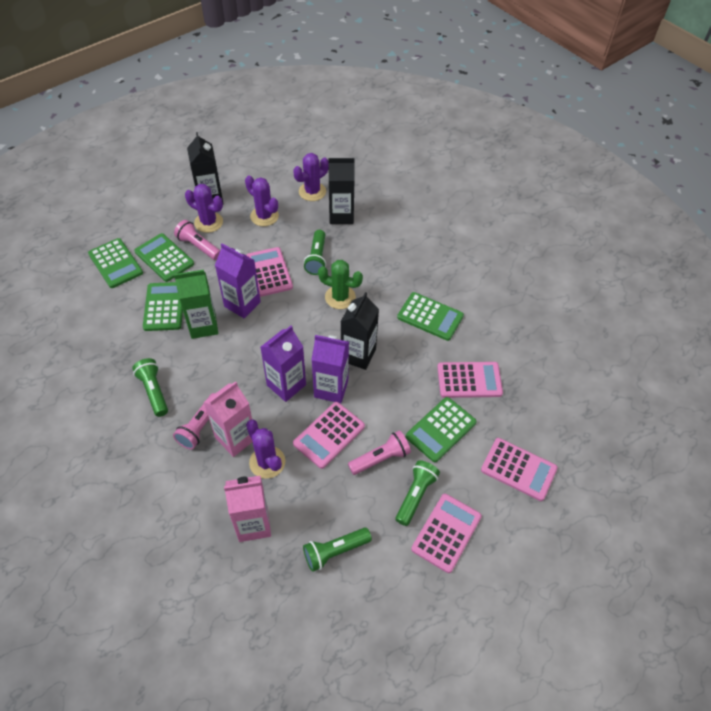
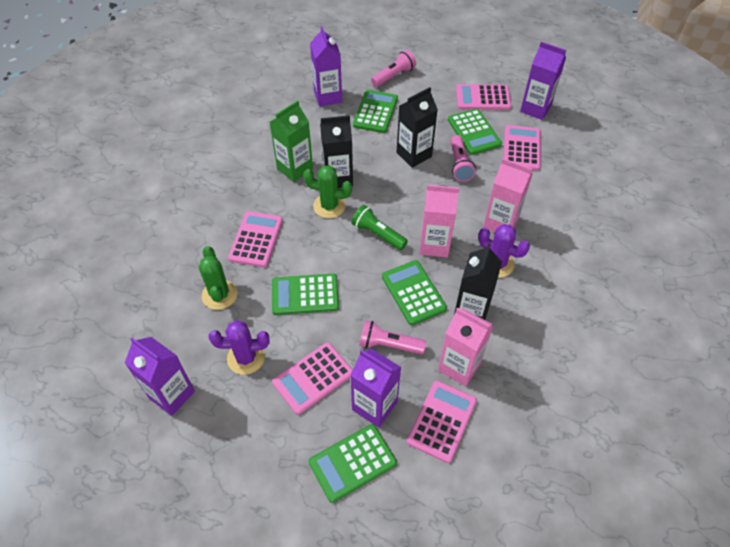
green cactus: [318,260,363,309] = 1 -> [199,246,237,310] [303,165,352,218] = 2
green flashlight: [132,358,168,417] [303,527,372,572] [304,230,326,275] [396,460,440,526] = 4 -> [351,205,408,250] = 1
pink carton: [204,381,253,457] [224,475,271,542] = 2 -> [420,185,459,257] [438,307,493,387] [483,158,533,232] = 3
purple cactus: [185,184,223,233] [245,176,279,226] [246,420,286,479] [293,153,329,201] = 4 -> [209,320,269,375] [478,224,530,278] = 2
purple carton: [215,243,261,318] [260,326,306,402] [311,335,349,403] = 3 -> [125,337,195,416] [310,26,342,107] [350,349,401,428] [520,42,566,120] = 4

